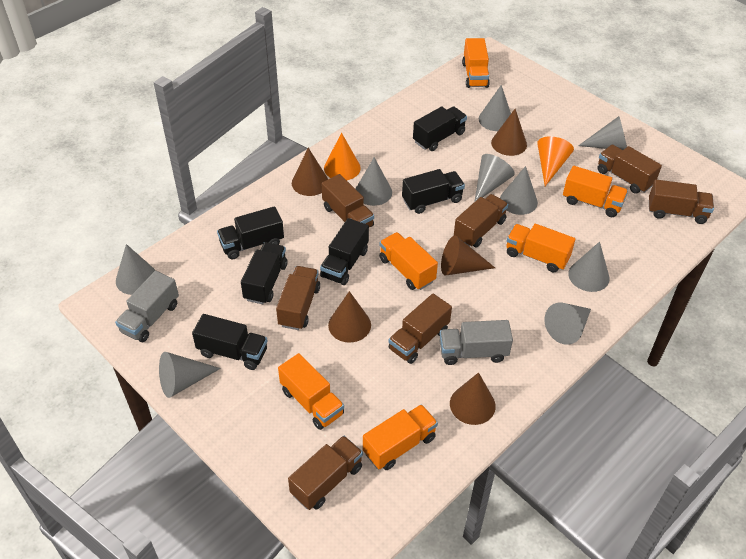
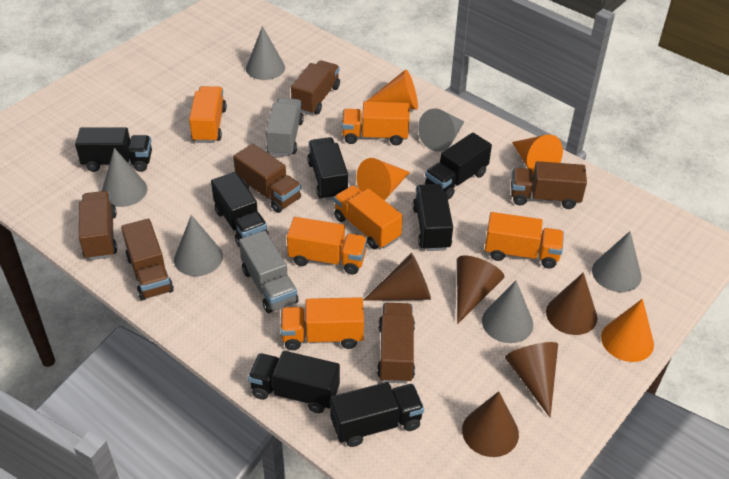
black truck: [192,314,267,370] [217,206,284,259] [241,242,288,304] [320,218,369,285] [402,169,465,214] [413,106,467,151] = 6 -> [75,128,152,172] [211,172,269,247] [248,351,340,413] [307,137,348,200] [330,382,424,447] [413,184,453,251] [425,133,492,199] = 7
brown truck: [276,266,320,330] [288,436,363,510] [322,174,374,227] [389,294,452,364] [454,194,508,248] [598,145,662,194] [649,179,714,224] = 7 -> [79,191,117,260] [121,219,174,301] [233,144,301,213] [291,60,340,115] [377,303,415,383] [511,161,587,209] = 6
grey cone: [116,244,156,295] [159,352,221,398] [356,157,392,206] [474,154,515,202] [479,85,511,131] [500,166,538,215] [545,302,591,345] [568,242,610,292] [578,116,627,150] = 9 -> [102,148,147,207] [174,215,223,276] [246,26,285,80] [418,108,464,152] [482,281,533,343] [592,231,641,292] = 6
orange cone: [324,133,361,180] [537,137,574,186] = 2 -> [356,158,410,200] [366,69,418,110] [512,134,563,173] [601,299,654,362] = 4

